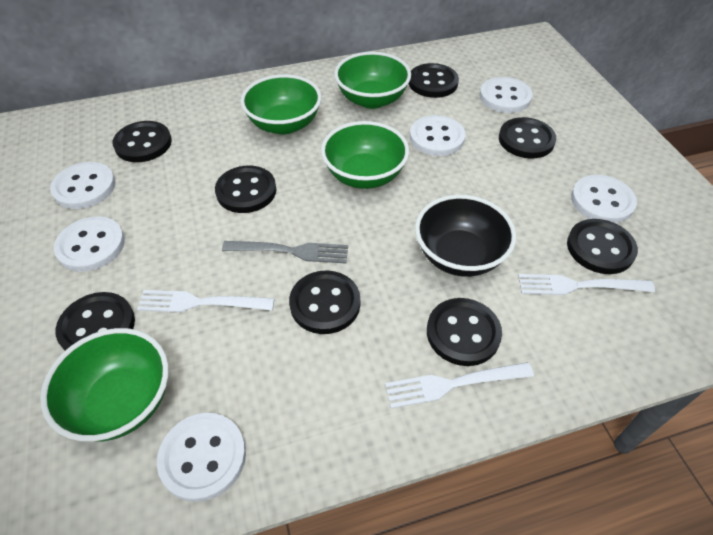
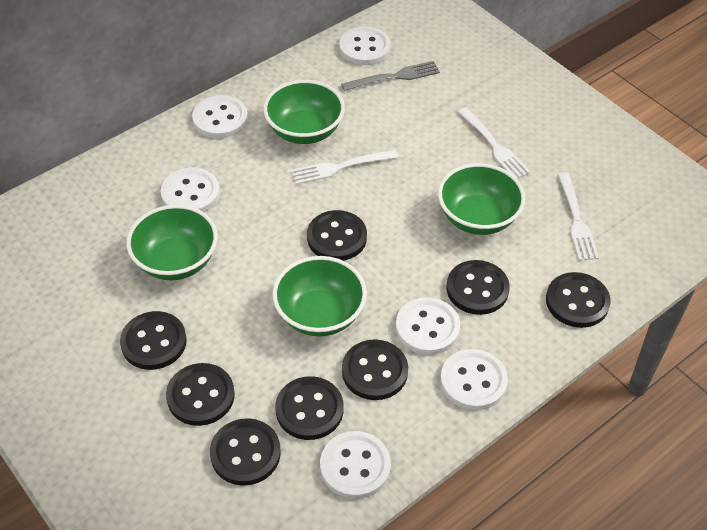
black bowl: [415,195,516,277] = 1 -> none = 0

